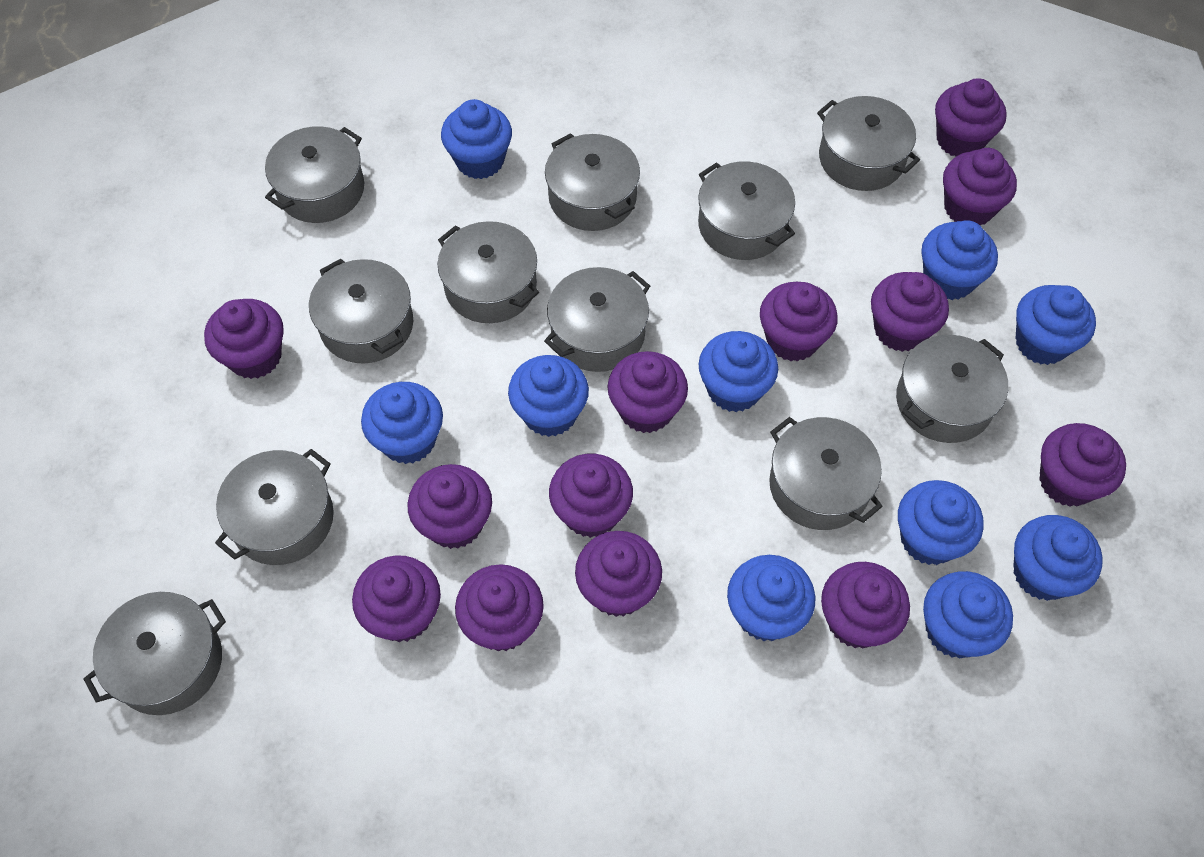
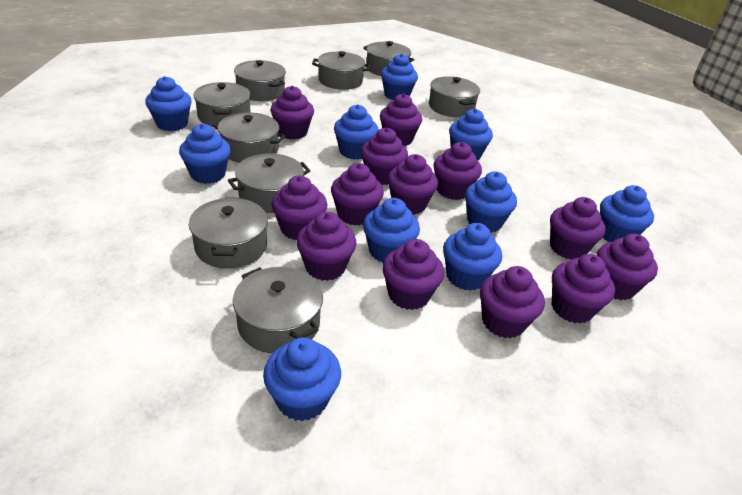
grey pot: [83,592,226,715] [215,449,334,565] [265,126,364,223] [309,259,413,363] [438,221,539,323] [544,267,650,372] [545,133,640,231] [698,162,795,260] [769,417,883,530] [817,96,920,191] [896,335,1008,443] = 11 -> [189,197,268,269] [194,82,251,127] [213,113,286,163] [228,153,310,213] [233,267,323,354] [234,60,286,101] [312,51,370,90] [363,41,415,76] [429,76,480,117] = 9

